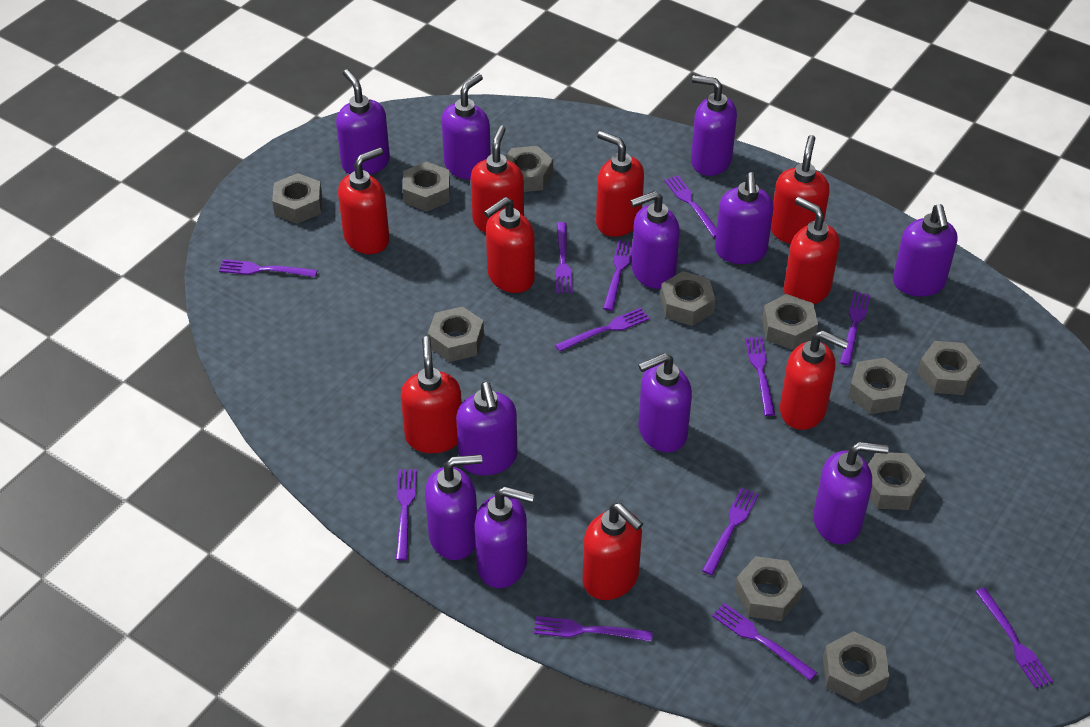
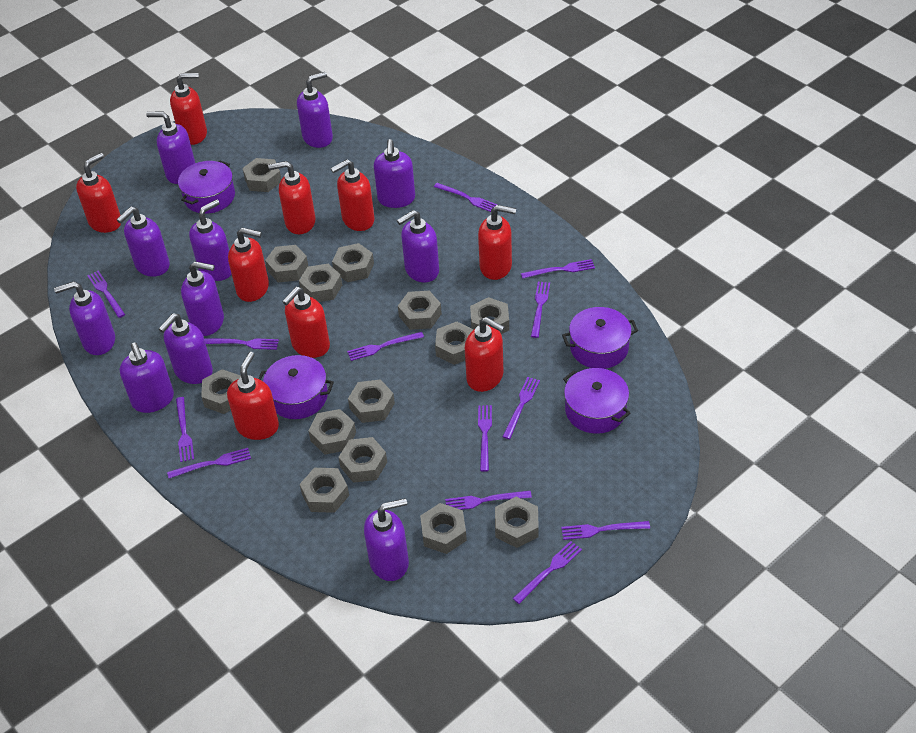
grey nut: [272,173,322,224] [403,161,450,212] [428,306,484,362] [506,146,553,192] [660,271,715,326] [735,556,803,621] [762,294,818,350] [823,631,889,704] [848,358,908,414] [868,452,926,510] [918,341,981,395] = 11 -> [201,369,241,414] [242,158,281,192] [265,245,309,283] [299,264,342,302] [300,468,349,513] [308,409,356,454] [332,243,374,282] [339,437,387,483] [348,379,395,423] [398,291,442,330] [420,503,467,554] [435,321,474,365] [470,297,509,334] [495,497,539,548] = 14
purple fork: [219,259,317,277] [396,469,417,560] [534,616,653,642] [555,222,573,293] [555,308,649,352] [603,240,633,311] [664,175,717,237] [702,488,759,575] [712,603,817,681] [745,337,775,416] [840,291,871,366] [975,588,1053,689] = 12 -> [87,271,125,318] [167,448,251,478] [176,397,194,462] [204,338,279,350] [347,332,424,361] [434,183,497,212] [445,491,532,510] [478,405,492,472] [502,377,540,439] [513,541,582,604] [521,259,595,279] [531,282,550,338] [561,521,650,540] = 13
purple pot: none = 0 -> [178,160,235,214] [258,355,334,419] [562,307,638,369] [563,368,631,434] = 4

